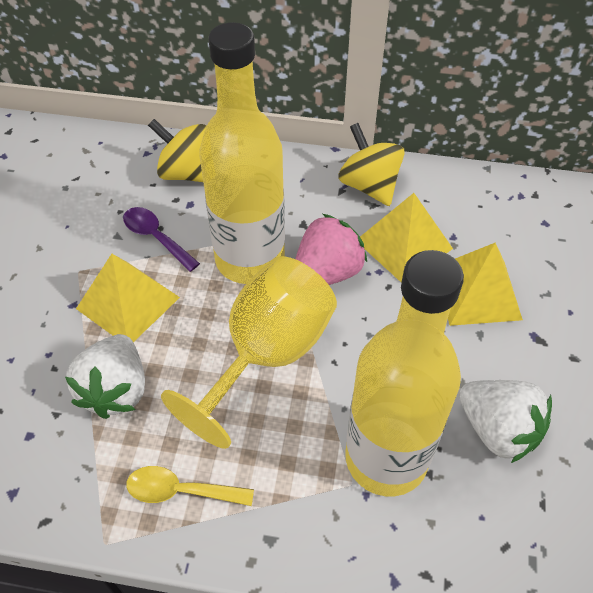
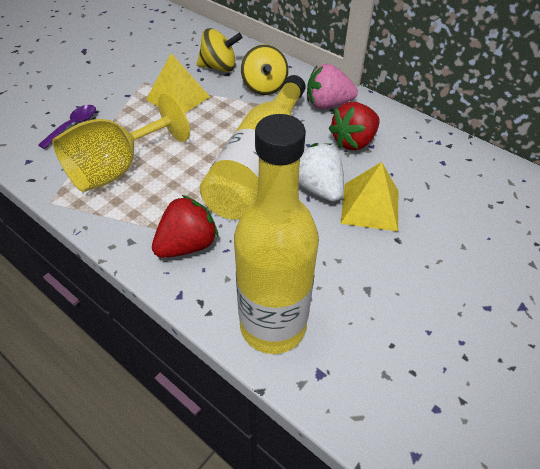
red strawberry: none = 0 -> [152,195,218,258] [329,102,380,150] = 2
white strawberry: [65,334,145,419] [459,380,552,463] = 2 -> [299,143,344,202] = 1
yellow pyramid: [76,254,180,342] [360,193,453,282] [448,243,523,326] = 3 -> [146,53,210,113] [341,162,398,231] = 2
yellow spoon: [126,466,254,506] = 1 -> none = 0

